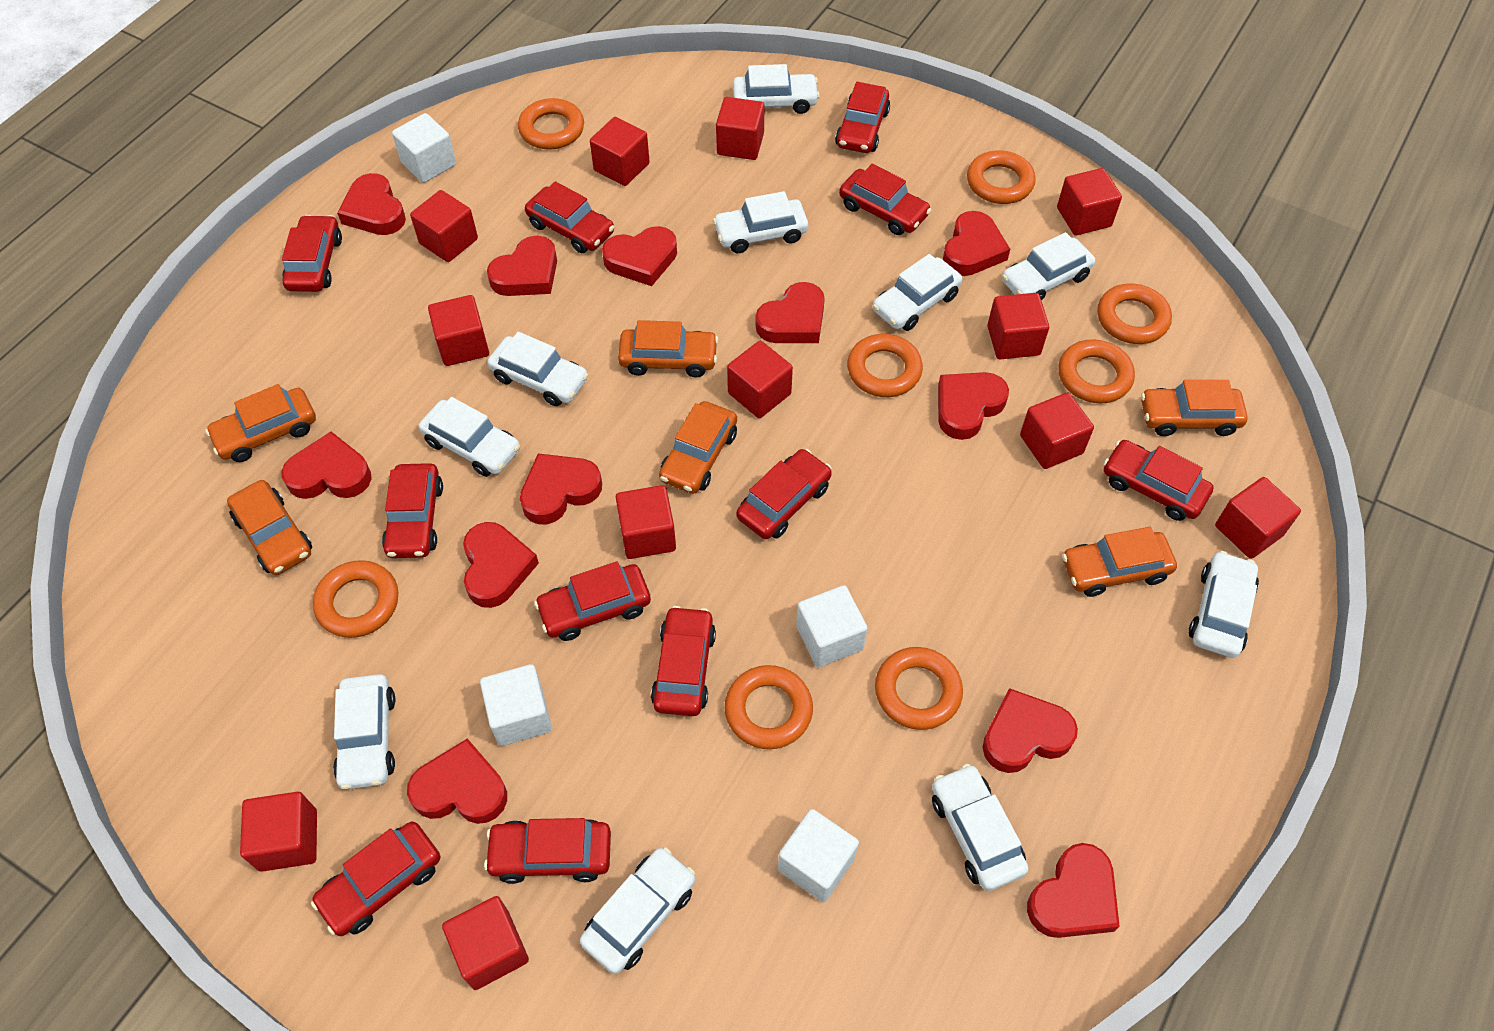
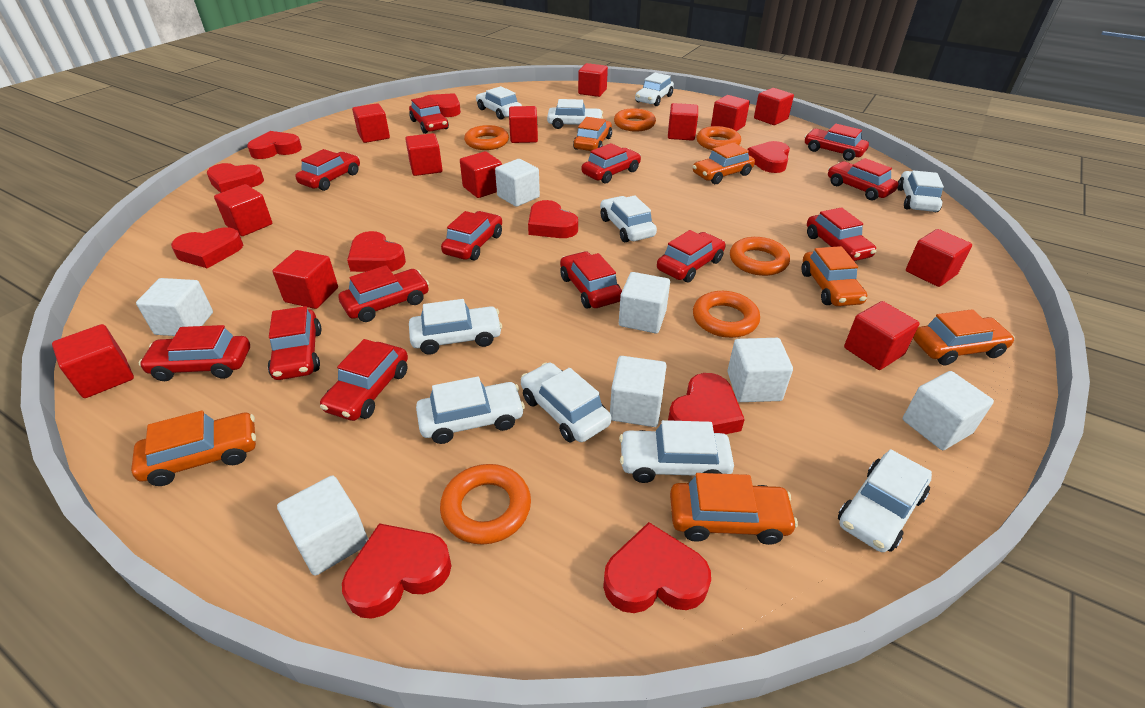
orange ring: [313,560,398,638] [518,98,584,150] [725,665,813,749] [847,334,923,397] [875,647,963,730] [967,150,1036,204] [1059,339,1135,404] [1097,283,1172,344] = 8 -> [440,464,531,545] [464,125,509,150] [614,108,656,132] [693,291,760,338] [697,126,741,150] [730,237,790,276] = 6
red car: [282,215,342,292] [311,821,440,936] [382,463,443,558] [484,818,611,884] [525,181,614,253] [534,561,651,641] [651,606,716,716] [736,449,832,539] [835,82,890,153] [839,164,931,235] [1103,440,1214,521] = 11 -> [139,325,250,381] [268,306,322,380] [295,149,360,191] [320,339,408,421] [339,265,429,322] [409,96,449,134] [441,211,502,260] [560,251,622,308] [582,143,641,184] [657,230,726,283] [804,124,869,161] [807,207,876,261] [828,158,898,201] = 13
red cube: [240,792,317,872] [410,190,478,262] [428,295,489,366] [442,896,529,990] [590,117,650,186] [616,485,676,559] [716,97,765,160] [727,341,793,418] [987,293,1049,359] [1020,392,1094,469] [1057,168,1122,236] [1215,477,1301,559] = 12 -> [52,324,134,398] [214,184,272,236] [273,250,338,309] [352,103,390,143] [405,133,443,176] [460,151,502,198] [509,106,538,143] [578,63,608,97] [668,103,698,141] [711,95,750,131] [754,88,794,125] [844,301,920,370] [906,229,972,287] = 13
red heart: [281,432,372,499] [337,173,406,235] [407,738,507,824] [463,522,539,608] [487,236,557,296] [520,453,602,524] [602,226,677,286] [756,282,825,343] [938,372,1009,440] [943,211,1010,276] [982,688,1078,773] [1027,843,1120,938] = 12 -> [171,227,243,268] [207,163,264,193] [247,131,302,159] [342,523,452,619] [347,231,406,272] [424,93,461,117] [528,200,578,238] [603,522,711,613] [668,373,745,434] [748,141,790,173] = 10
white cube: [392,113,456,183] [480,664,552,746] [778,809,859,902] [796,585,867,667] = 4 -> [136,278,213,336] [277,475,368,576] [495,159,540,207] [610,356,667,427] [619,272,670,333] [727,338,793,402] [903,371,994,450] = 7

